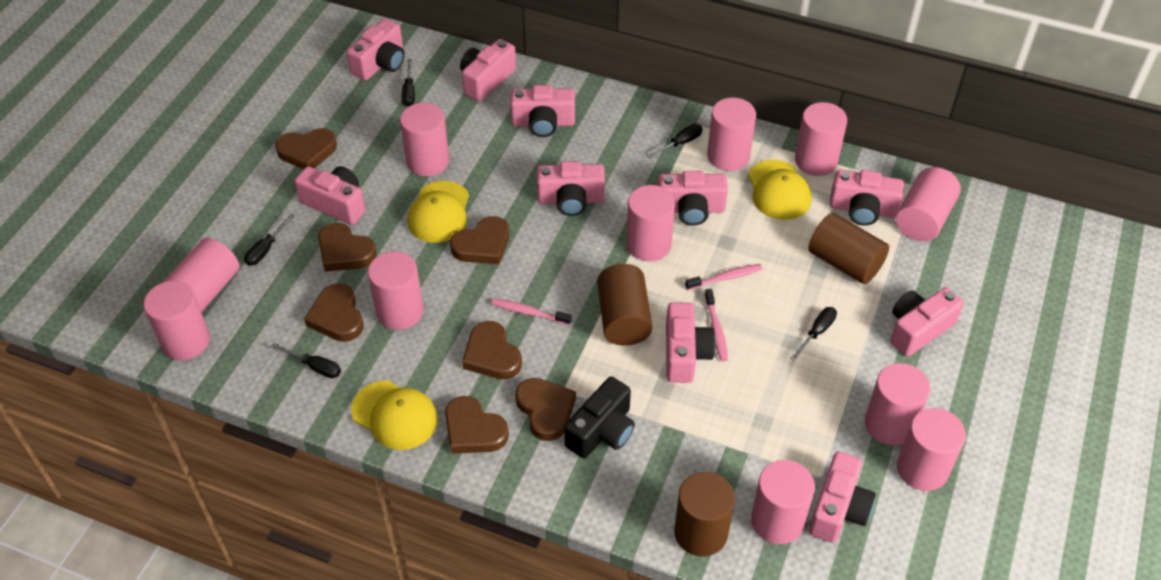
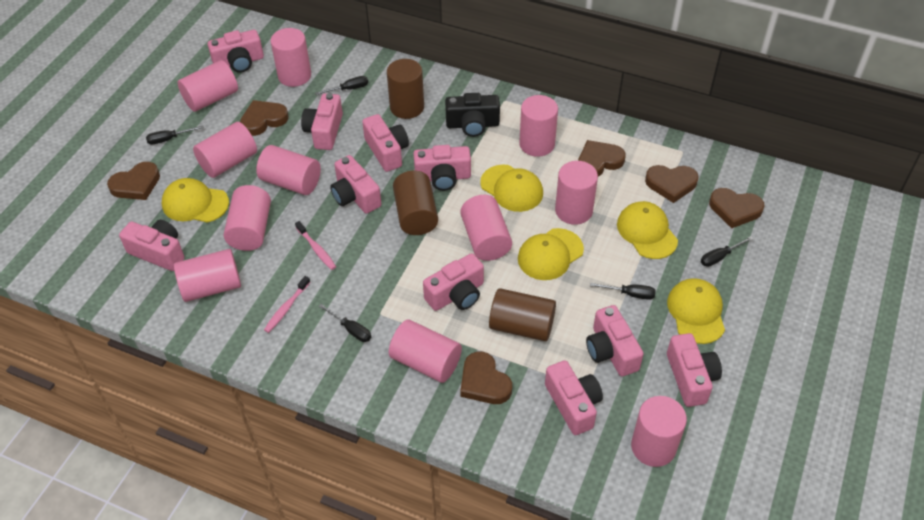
brown heart: [275,128,337,169] [304,283,364,342] [318,223,377,272] [445,396,509,454] [450,216,509,264] [462,321,522,379] [515,378,576,441] = 7 -> [107,162,160,200] [240,100,289,136] [460,351,512,404] [578,140,626,177] [645,165,699,203] [709,188,765,228] = 6
pink toothbrush: [491,298,572,325] [685,264,762,290] [705,289,728,362] = 3 -> [264,276,310,333] [295,221,336,270] = 2
yellow cap: [351,381,438,450] [407,181,469,243] [748,160,812,220] = 3 -> [162,178,229,223] [480,165,543,212] [518,228,584,280] [617,201,678,259] [667,278,725,344] = 5

